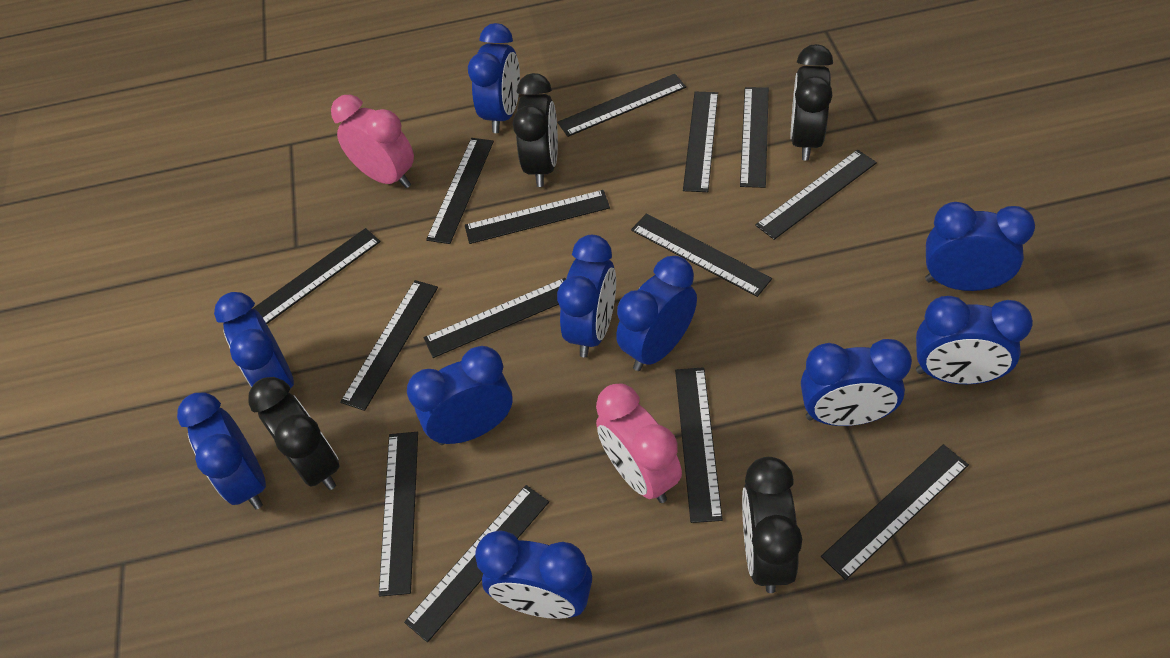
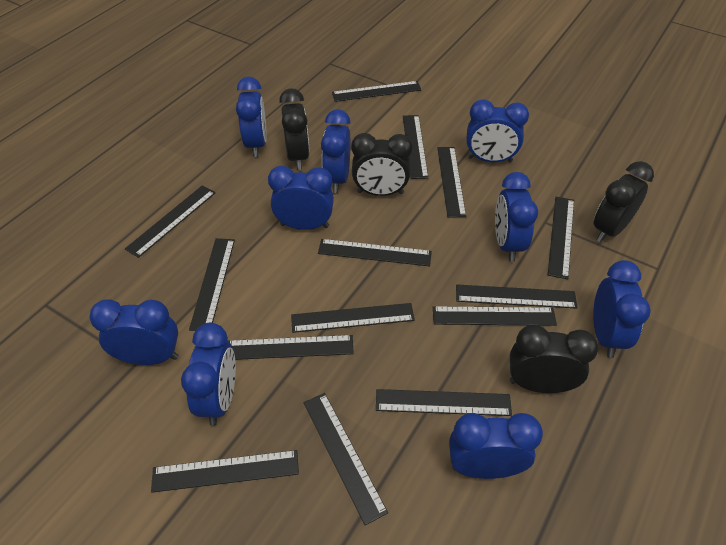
blue clock: [177,393,266,509] [214,292,294,388] [407,346,513,445] [468,23,520,133] [475,530,592,619] [557,235,616,357] [616,256,697,371] [801,339,912,426] [916,296,1033,384] [925,202,1035,291] = 10 -> [89,299,178,365] [181,323,236,426] [236,77,267,157] [268,166,334,230] [321,109,350,193] [449,413,543,479] [466,99,529,163] [495,172,538,262] [593,260,651,358] = 9
pink clock: [331,95,414,188] [596,383,682,503] = 2 -> none = 0

